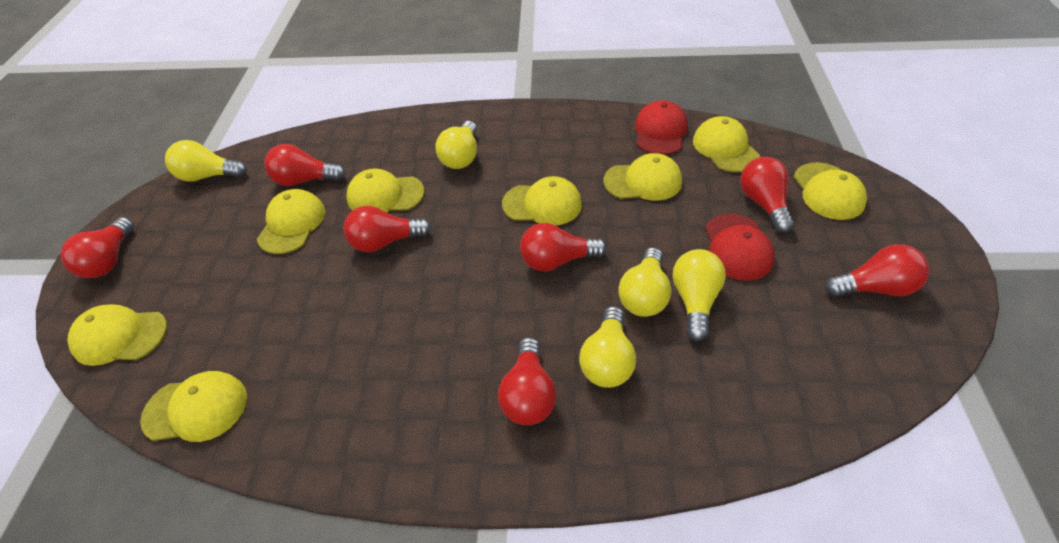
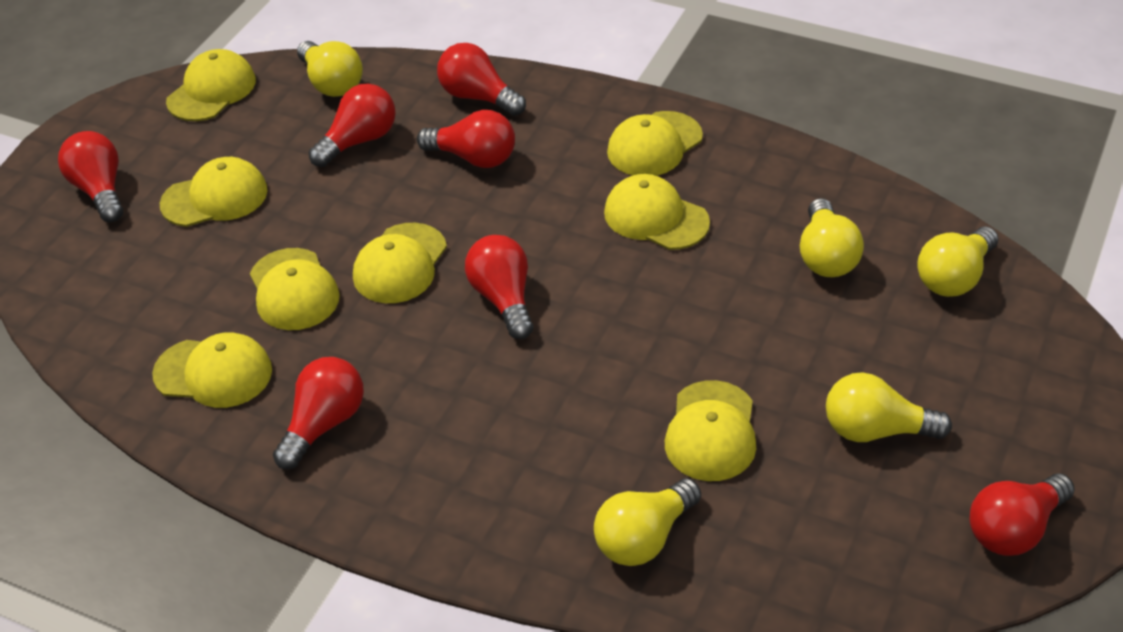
red cap: [635,100,688,155] [705,214,775,281] = 2 -> none = 0

